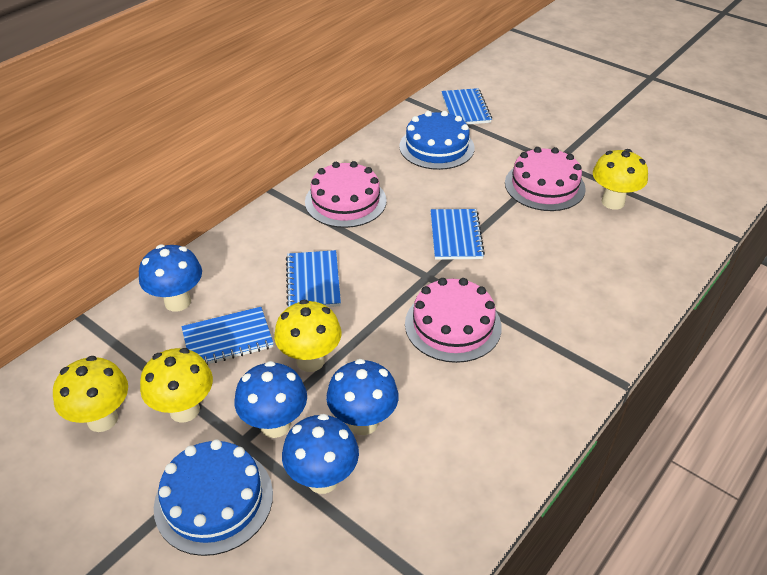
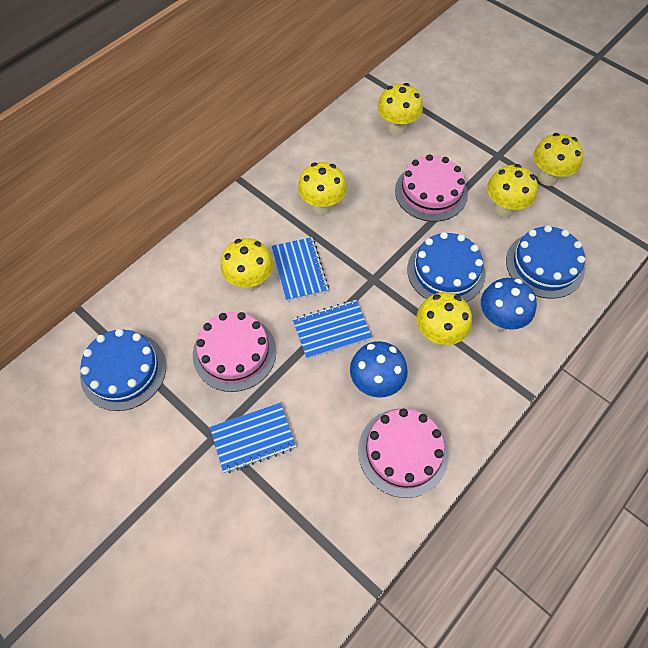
blue cake: [154,439,273,556] [399,111,475,170] = 2 -> [80,329,166,411] [407,232,486,302] [506,225,585,299] = 3
blue mushroom: [139,244,202,312] [235,361,307,438] [282,414,359,494] [326,359,399,435] = 4 -> [350,341,408,398] [481,278,537,331] = 2
blue notebook: [182,307,274,365] [286,250,341,307] [430,209,485,260] [441,88,492,125] = 4 -> [210,403,296,473] [272,237,329,301] [293,300,372,359] = 3
yellow mushroom: [53,356,128,432] [140,348,213,423] [274,300,341,372] [593,149,648,210] = 4 -> [221,238,273,291] [298,162,347,215] [377,83,423,136] [417,292,472,345] [487,164,538,218] [533,133,583,186] = 6

